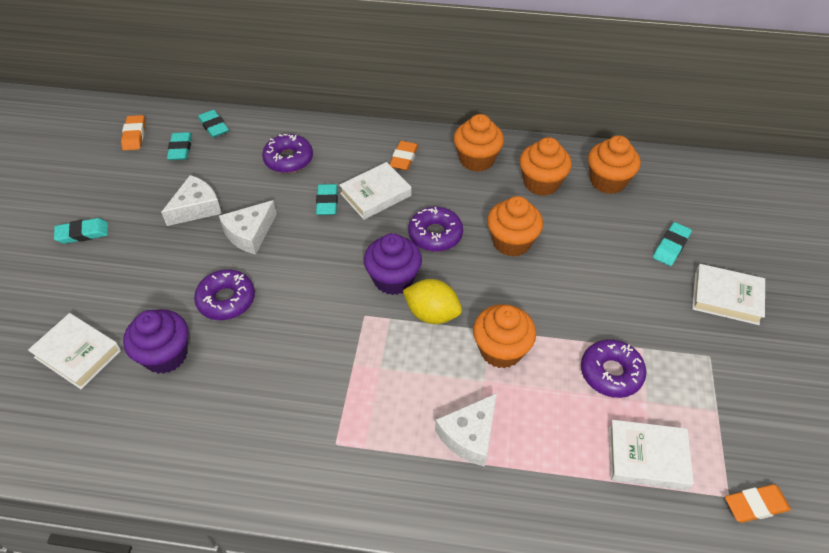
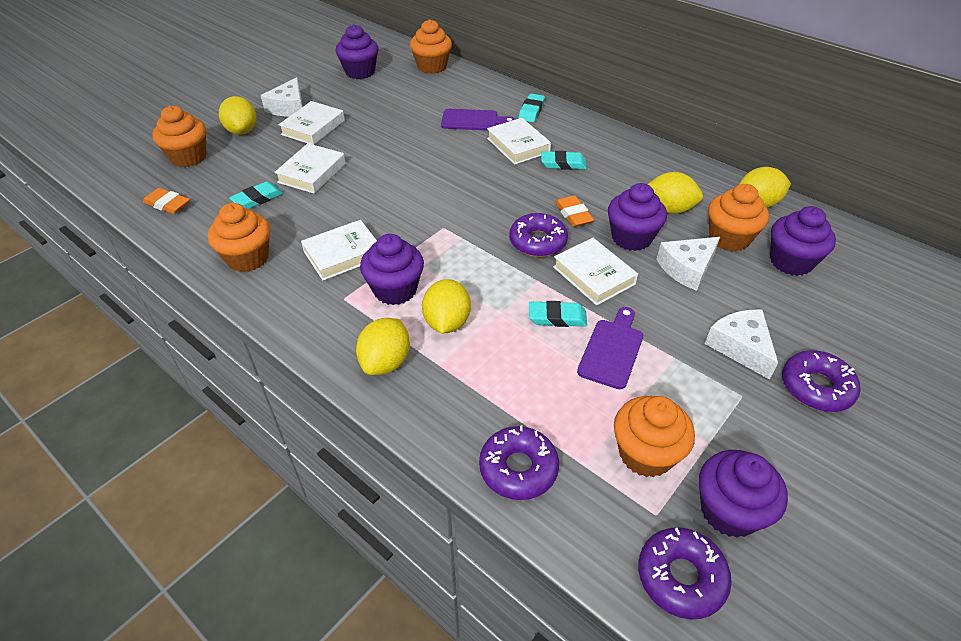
orange eraser: [121,115,145,151] [389,141,418,171] [725,484,791,523] = 3 -> [143,188,190,214] [555,195,594,227] = 2
purple cupcake: [123,309,188,374] [364,233,422,295] = 2 -> [336,24,379,79] [360,234,424,305] [608,183,667,251] [699,450,788,538] [770,206,836,276] = 5
purple cutting board: none = 0 -> [441,109,515,131] [577,307,643,389] = 2
turquoise eraser: [54,218,108,244] [167,132,192,160] [198,110,229,138] [316,184,338,215] [653,222,692,266] = 5 -> [229,181,283,209] [518,94,545,122] [529,301,587,327] [541,151,587,170] = 4
white book: [28,313,121,389] [339,162,411,220] [609,420,694,490] [692,264,765,325] = 4 -> [274,143,346,194] [278,101,345,145] [301,220,377,281] [487,118,551,165] [553,238,638,306] = 5
yellow lemon: [403,279,462,324] = 1 -> [219,96,256,135] [356,318,410,375] [422,279,471,334] [648,172,703,214] [739,167,791,208] = 5

